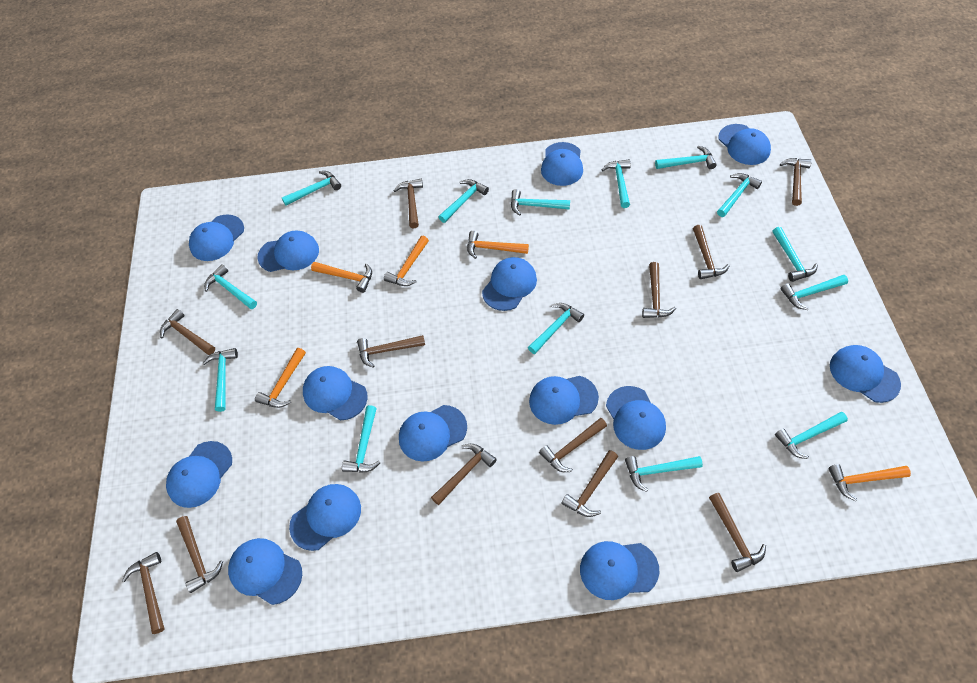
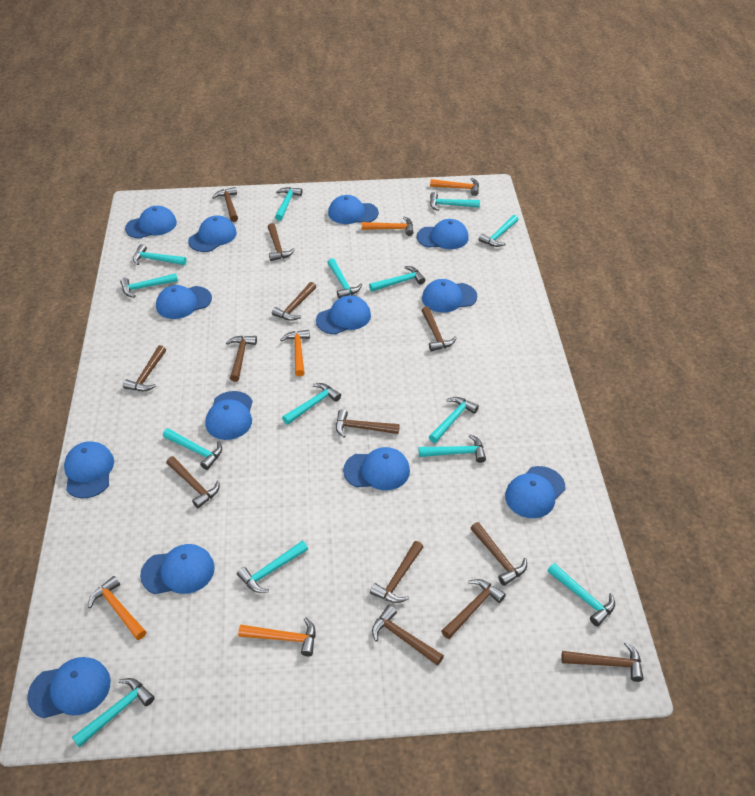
blue cap: [166,441,232,508] [189,215,244,261] [228,538,302,605] [257,231,319,272] [289,484,361,551] [303,366,368,420] [399,405,467,462] [482,257,537,311] [529,376,599,425] [541,142,583,186] [580,541,659,600] [606,386,666,450] [718,124,771,165] [830,345,901,403] = 14 -> [27,657,111,718] [64,442,114,498] [125,206,177,239] [140,544,215,594] [156,285,212,319] [188,216,237,252] [206,391,253,440] [316,295,371,334] [328,195,379,224] [343,447,410,490] [417,219,469,249] [422,279,477,313] [505,466,565,518] = 13
brown hammer: [122,552,165,634] [160,309,215,355] [176,516,223,593] [357,335,425,368] [394,179,423,228] [431,444,497,505] [539,418,607,472] [561,450,618,517] [642,262,676,318] [693,225,729,279] [709,493,766,572] [780,158,812,206] = 12 -> [123,345,166,391] [166,456,220,508] [212,187,238,222] [226,336,257,382] [268,223,295,261] [272,282,316,321] [336,409,400,438] [370,541,423,603] [372,605,444,666] [422,306,456,352] [441,579,506,639] [470,522,527,586] [561,642,644,682] = 13

